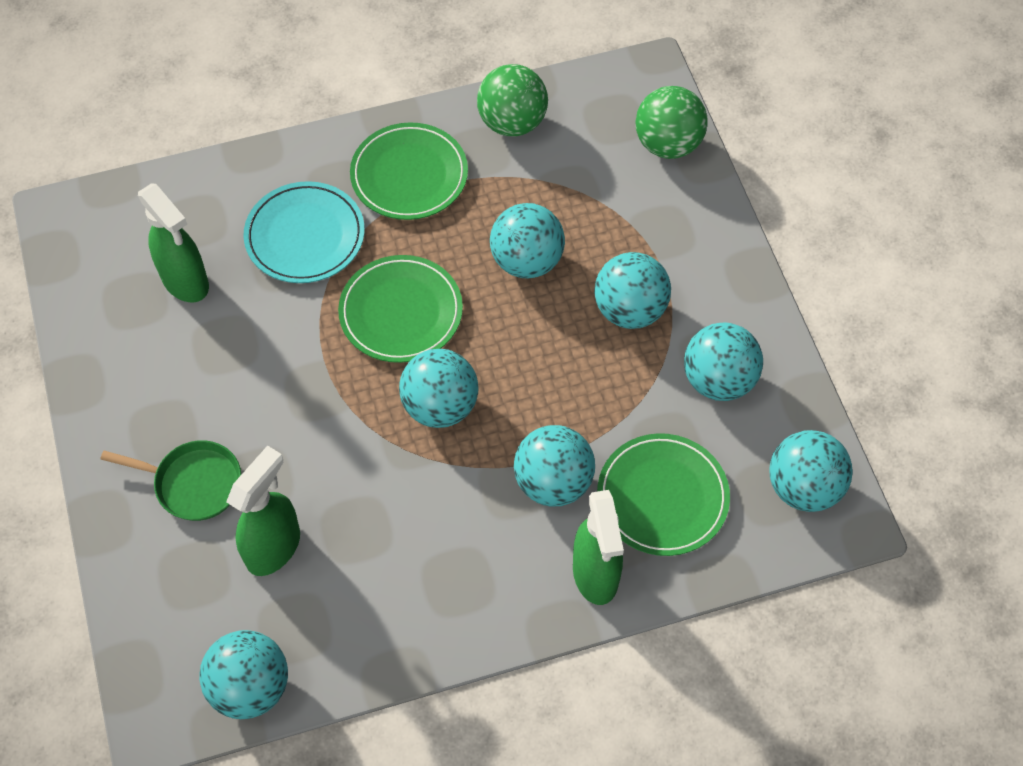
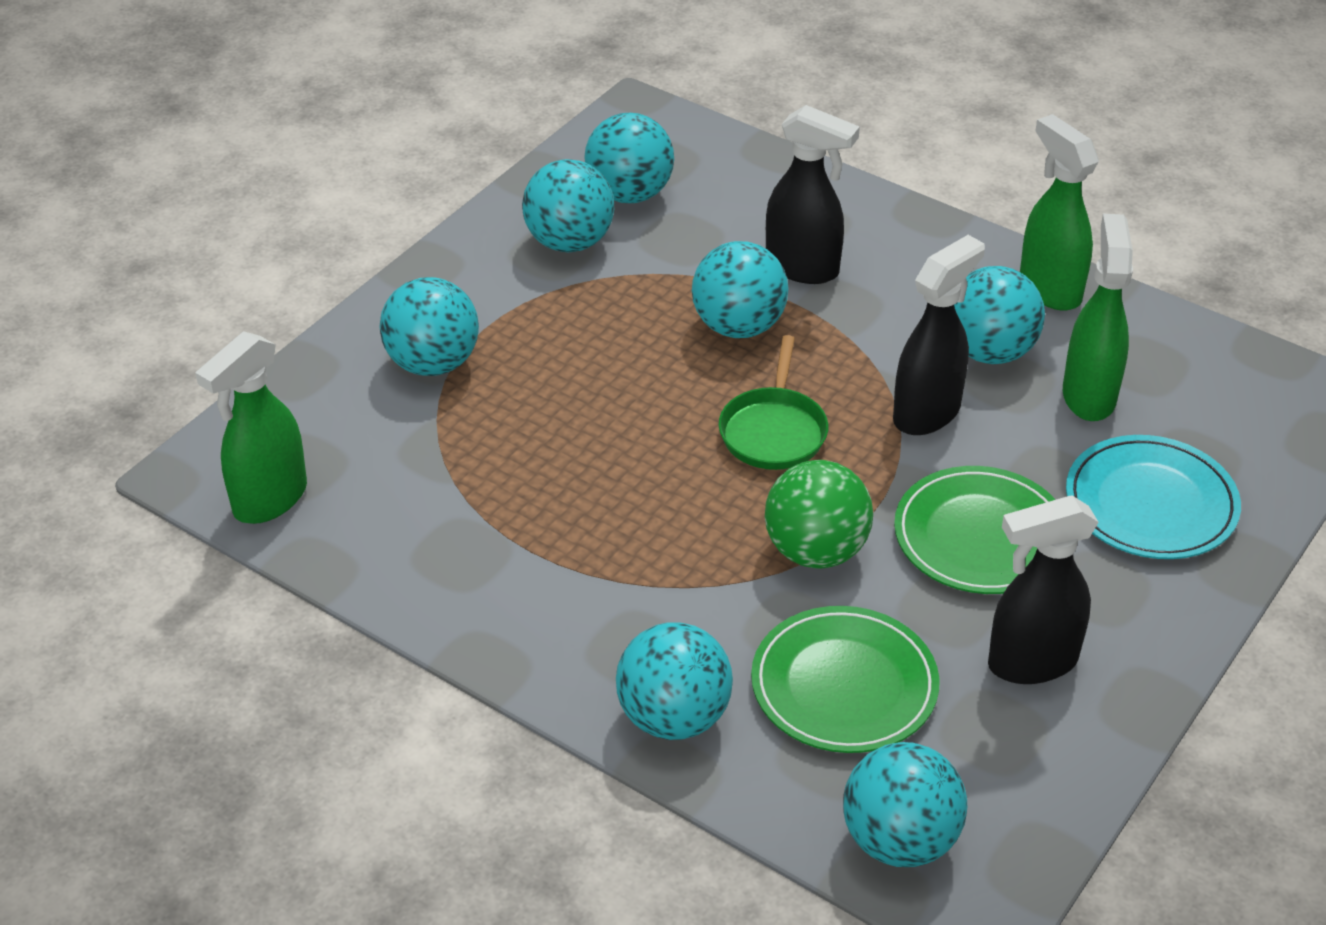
black spray bottle: none = 0 -> [766,105,860,284] [893,235,985,435] [988,495,1099,684] = 3
green ball: [477,64,548,137] [635,86,708,159] = 2 -> [765,460,873,569] = 1
green plate: [338,255,463,363] [350,122,468,220] [597,433,730,556] = 3 -> [751,606,940,753] [894,466,1056,594] = 2

